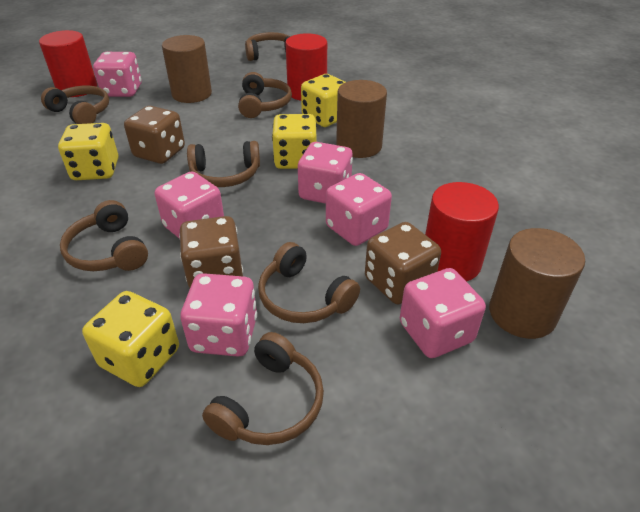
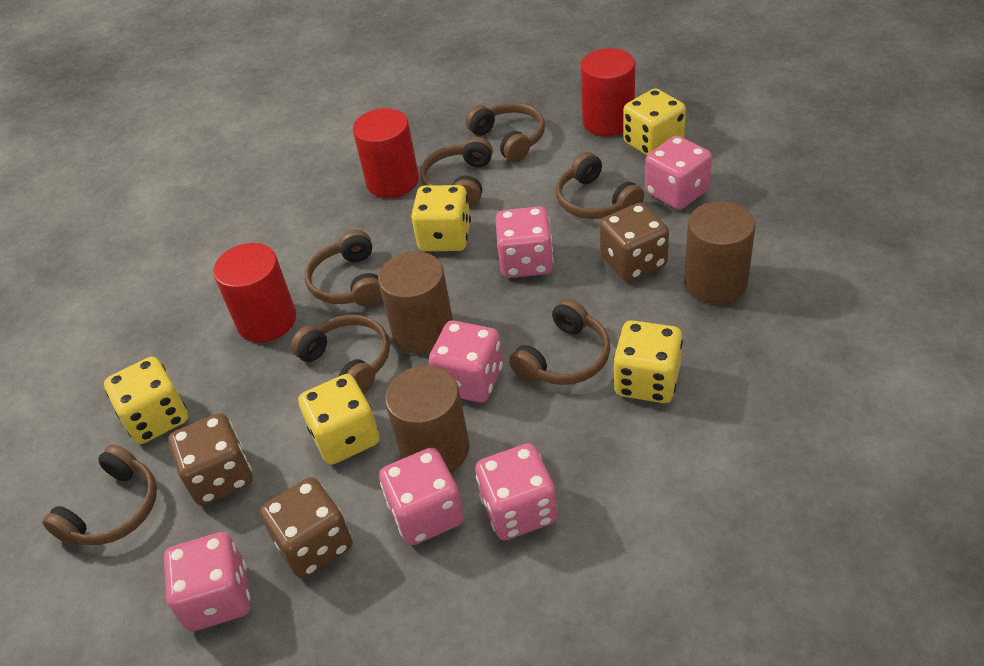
yellow dice: [58,123,119,180] [82,291,179,387] [272,114,317,169] [301,74,346,127] = 4 -> [104,357,188,444] [298,374,380,465] [411,185,471,251] [613,320,683,403] [623,88,686,156] = 5

